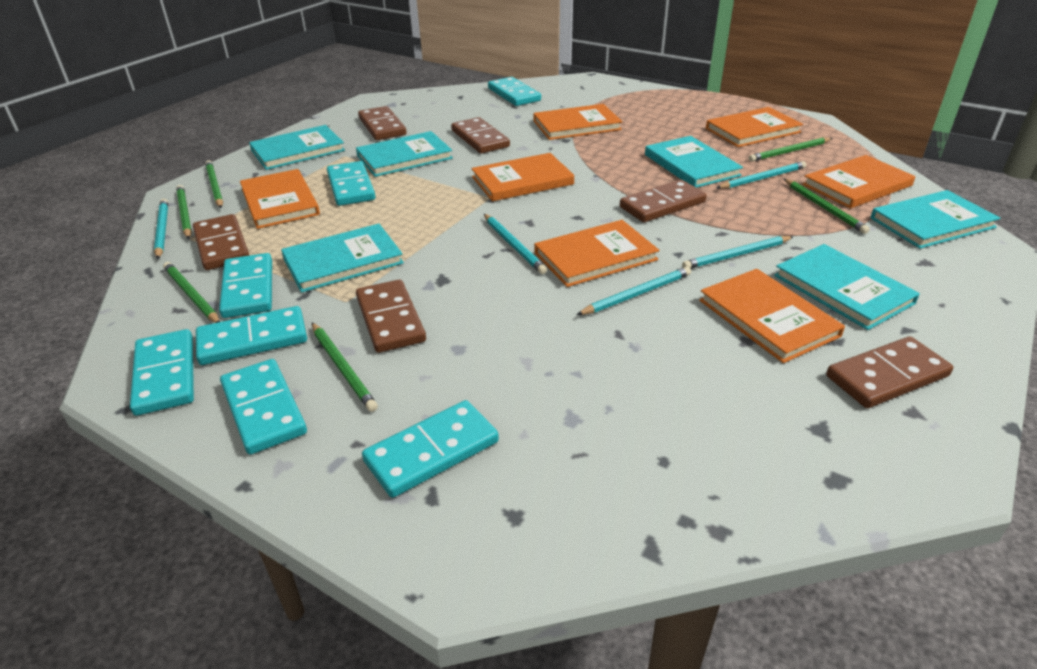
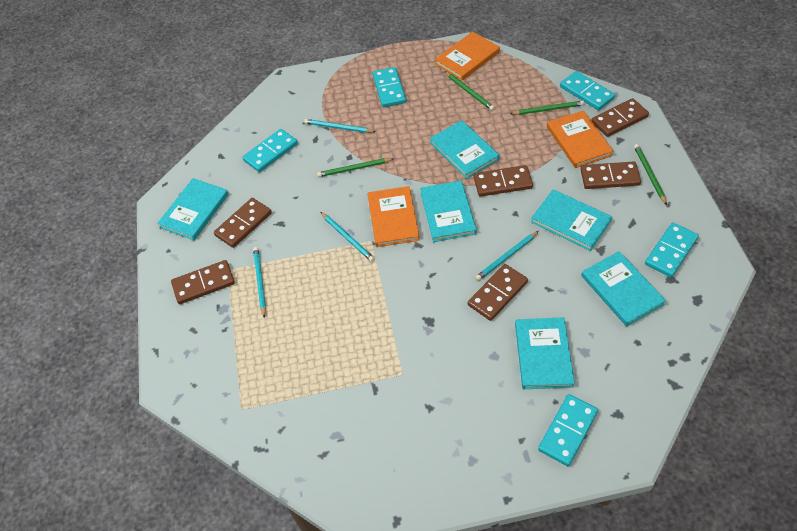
green pencil: [163,262,220,323] [176,185,192,239] [205,160,223,208] [312,322,378,412] [749,138,832,162] [784,179,870,234] = 6 -> [317,158,393,177] [444,71,495,111] [510,101,584,115] [634,144,667,205] = 4
orange book: [240,169,320,229] [471,153,574,201] [533,104,622,140] [534,220,659,287] [699,269,845,363] [706,107,803,147] [803,155,915,209] = 7 -> [368,186,420,247] [435,32,500,80] [547,110,613,168] = 3
turquoise domino: [130,329,194,416] [196,306,307,365] [219,253,272,318] [220,359,307,455] [327,161,376,206] [362,400,499,498] [488,77,541,106] = 7 -> [242,129,298,172] [373,67,406,107] [538,394,598,466] [560,71,615,110] [645,222,699,278] = 5
turquoise pencil: [154,199,168,259] [484,214,547,274] [577,267,691,315] [682,236,793,269] [716,161,806,189] = 5 -> [253,247,266,318] [304,119,376,133] [320,212,375,262] [475,231,539,281] = 4

